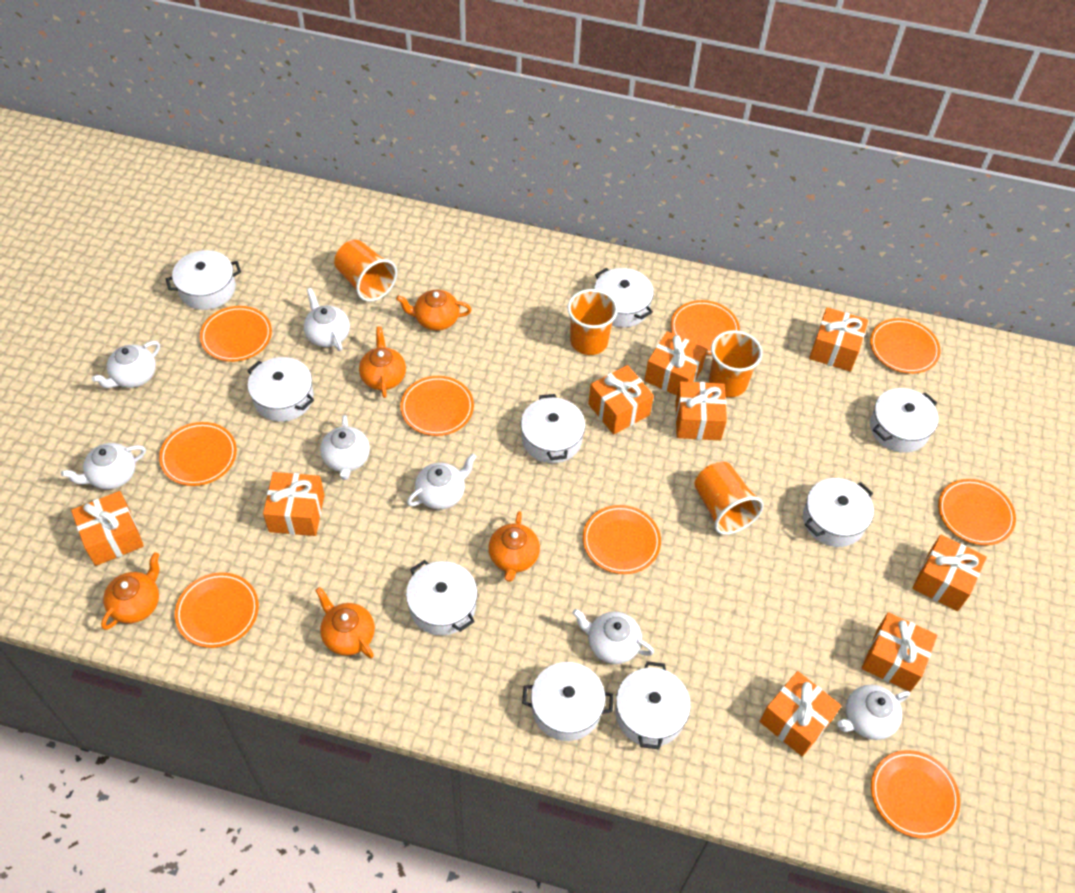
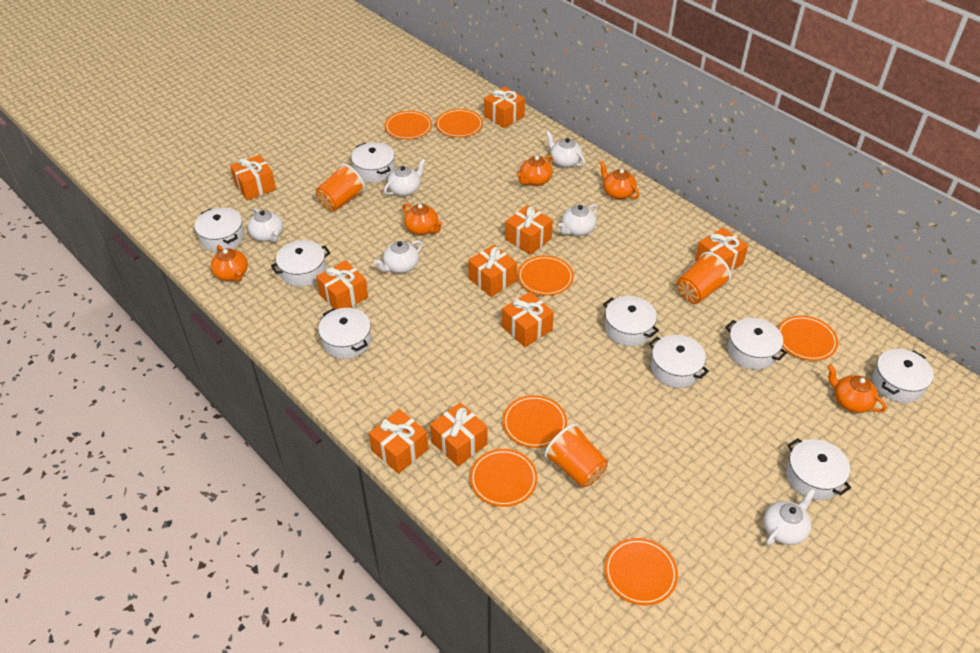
orange cup: [334,240,397,302] [567,289,618,355] [694,462,764,535] [709,330,763,397] = 4 -> [316,164,365,211] [544,423,608,487] [677,252,731,304] = 3
orange plate: [159,422,237,486] [175,572,259,648] [200,306,272,362] [400,376,474,436] [583,505,661,574] [670,300,740,355] [870,318,940,374] [871,750,960,839] [938,479,1016,545] = 9 -> [384,111,432,140] [436,109,483,138] [470,449,538,507] [503,395,567,448] [517,255,574,296] [604,538,678,606] [778,315,838,361] = 7
white teapot: [61,443,146,490] [92,341,160,388] [304,288,350,351] [320,415,370,480] [407,454,477,509] [573,609,654,664] [837,685,910,740] = 7 -> [248,207,283,242] [374,240,423,273] [384,159,426,196] [546,131,585,168] [558,204,597,236] [764,489,815,546] = 6

